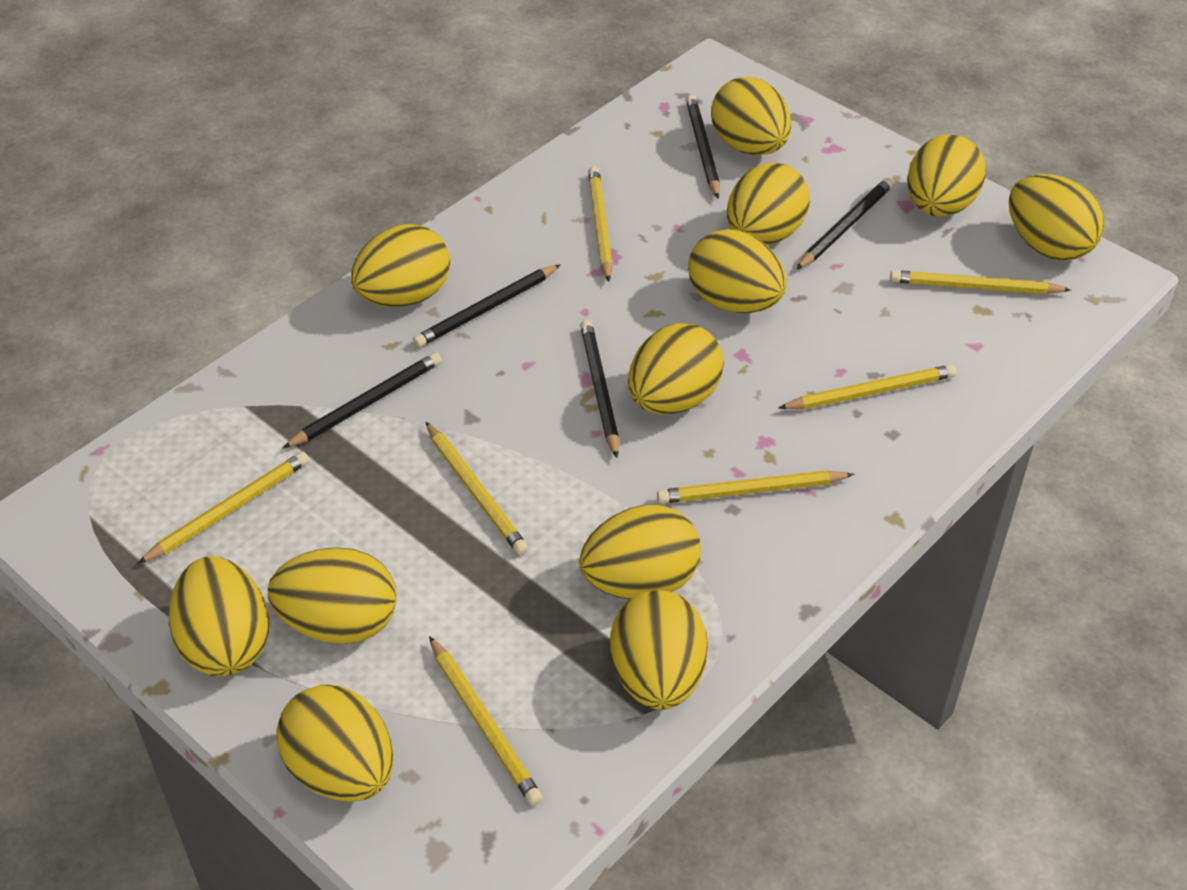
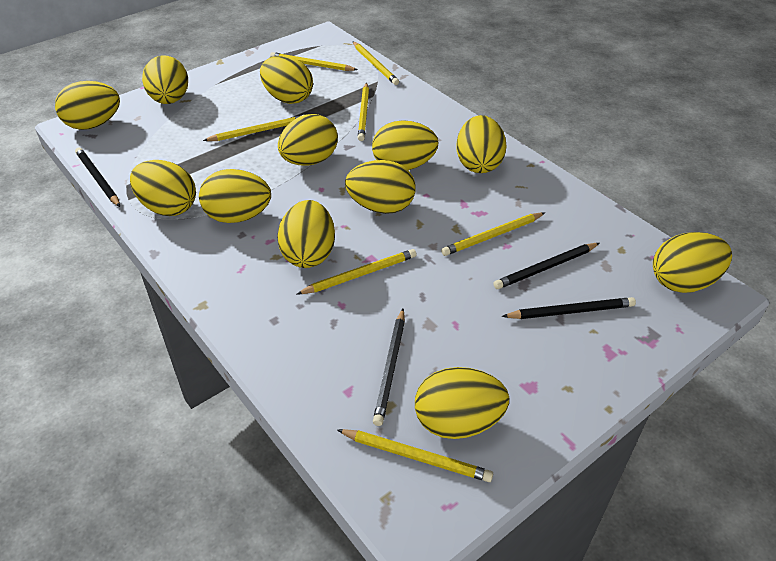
black pencil: [283,352,442,448] [413,264,561,347] [580,320,619,458] [686,95,720,199] [796,178,894,270] = 5 -> [75,147,120,207] [373,309,405,426] [494,243,600,289] [502,297,636,319] = 4

